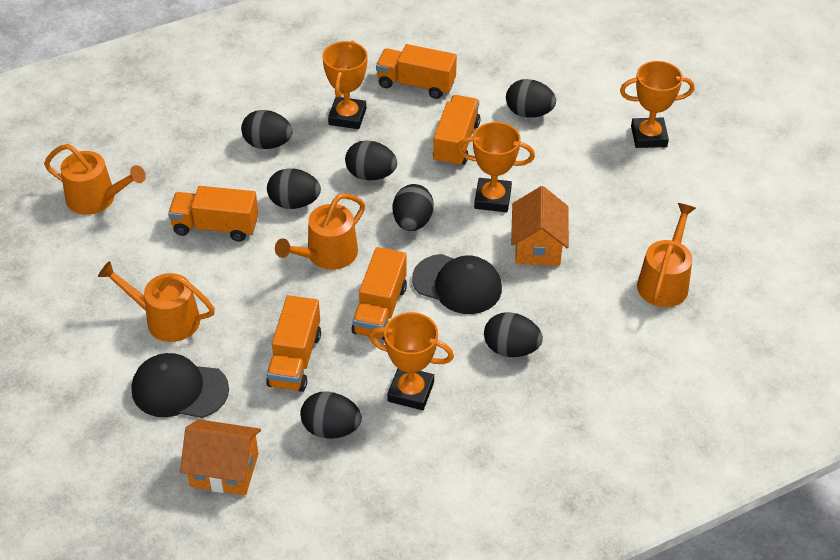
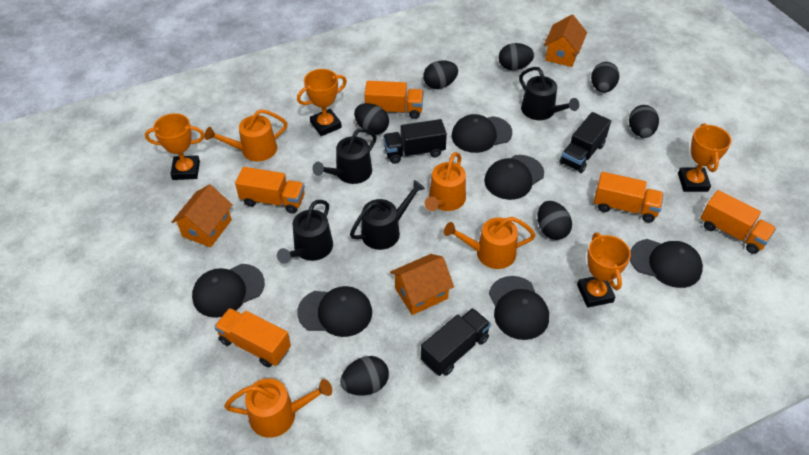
black cap: [132,353,229,418] [412,254,502,314] = 2 -> [192,264,265,318] [297,286,372,337] [452,114,512,153] [484,155,544,200] [489,276,549,340] [630,239,703,288] = 6
black truck: none = 0 -> [383,119,447,164] [421,308,491,376] [560,112,611,173] = 3
black watering can: none = 0 -> [277,200,333,264] [312,128,376,184] [350,180,425,250] [519,67,579,120] = 4
orange house: [180,419,261,495] [511,186,569,266] = 2 -> [172,184,233,247] [390,254,454,315] [544,15,587,67] = 3

